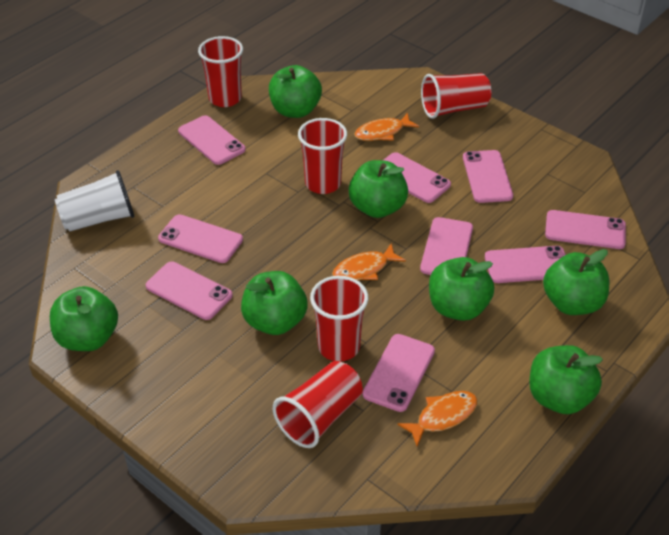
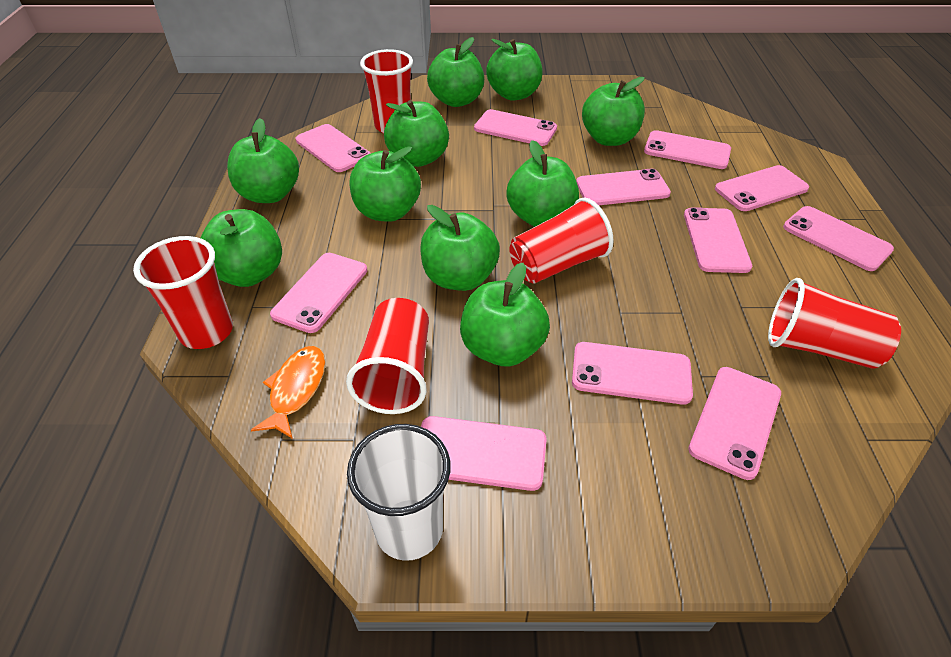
green apple: [50,286,118,351] [241,271,308,335] [269,65,322,118] [348,160,408,218] [429,257,494,321] [529,345,603,414] [543,249,609,315] = 7 -> [201,209,282,287] [227,118,299,203] [350,146,421,222] [384,100,449,167] [420,205,500,291] [427,37,484,107] [460,263,550,367] [486,39,543,101] [506,140,579,227] [582,77,645,146] = 10
orange fish: [332,243,406,280] [354,112,419,141] [397,391,478,446] = 3 -> [251,346,326,439] = 1
pink phone: [146,262,232,320] [158,214,243,263] [178,115,246,165] [363,334,435,412] [383,152,451,203] [420,217,473,275] [463,150,513,203] [485,246,566,283] [545,210,626,249] = 9 -> [270,253,367,333] [296,124,371,172] [421,416,547,491] [474,109,557,146] [572,342,693,405] [576,169,671,205] [644,130,731,169] [684,207,752,273] [688,367,781,480] [715,165,809,211] [783,206,894,271] = 11

